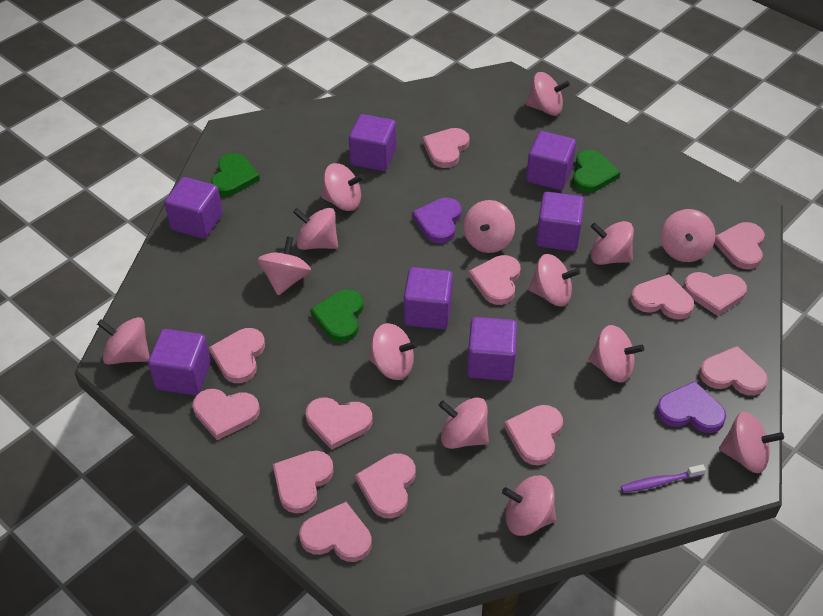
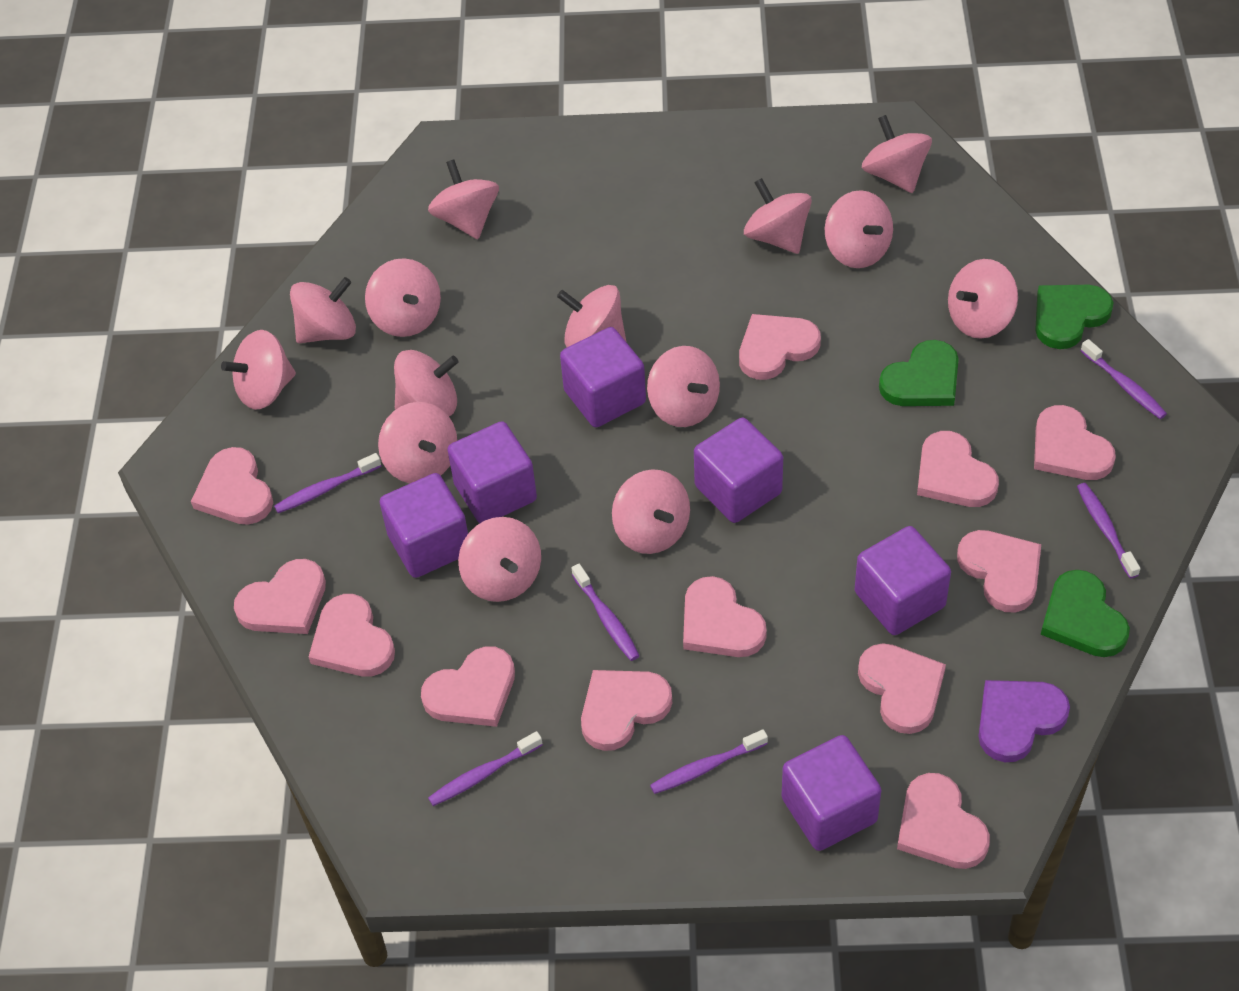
pink heart: [192,389,260,440] [209,328,265,383] [273,451,334,513] [299,502,372,562] [306,397,372,450] [355,453,415,519] [423,128,470,168] [469,255,520,305] [504,405,563,466] [631,274,694,320] [683,272,747,316] [699,346,768,396] [714,222,765,269] = 13 -> [191,447,273,525] [234,559,326,634] [309,594,395,677] [421,646,515,727] [581,670,672,751] [683,576,767,657] [739,314,821,380] [858,643,946,734] [897,773,990,869] [917,431,999,507] [957,530,1041,612] [1034,405,1116,480] = 12
purple cube: [148,329,211,395] [164,177,223,239] [349,114,396,171] [404,267,453,329] [467,317,517,381] [526,131,576,190] [536,192,584,251] = 7 -> [380,473,468,578] [447,421,537,523] [560,327,646,427] [694,418,783,523] [782,735,881,851] [855,526,951,635] = 6
purple heart: [412,198,462,243] [657,381,726,433] = 2 -> [979,680,1070,762] = 1
purple toothbrush: [621,464,706,493] = 1 -> [274,453,381,513] [428,731,542,806] [572,564,640,661] [650,729,768,794] [1077,483,1140,579] [1081,339,1167,419] = 6

